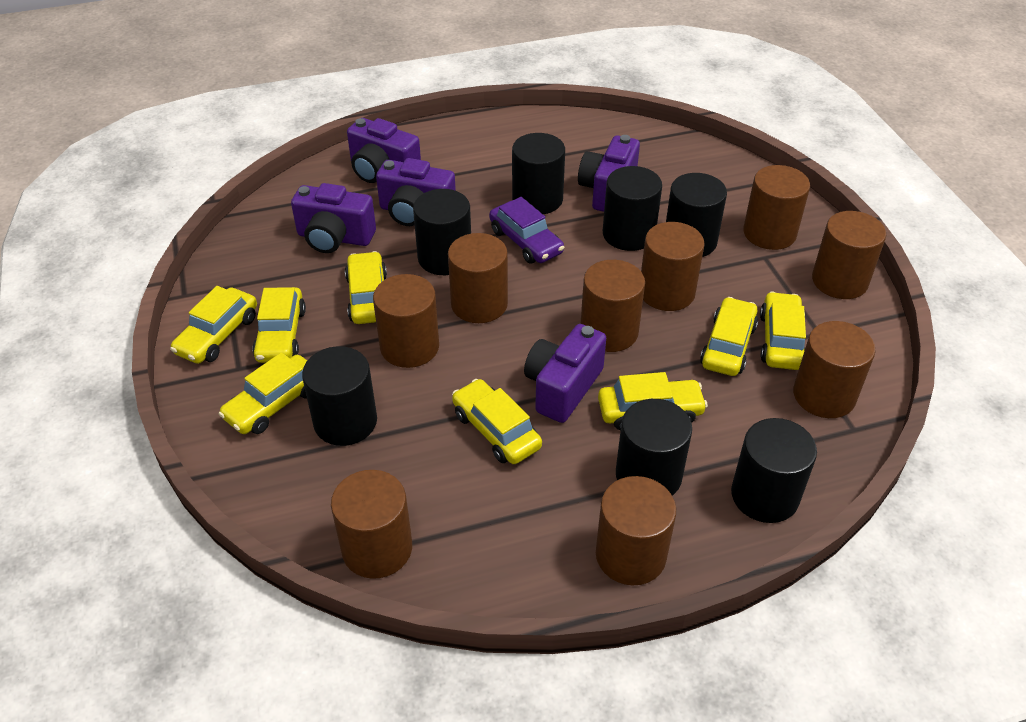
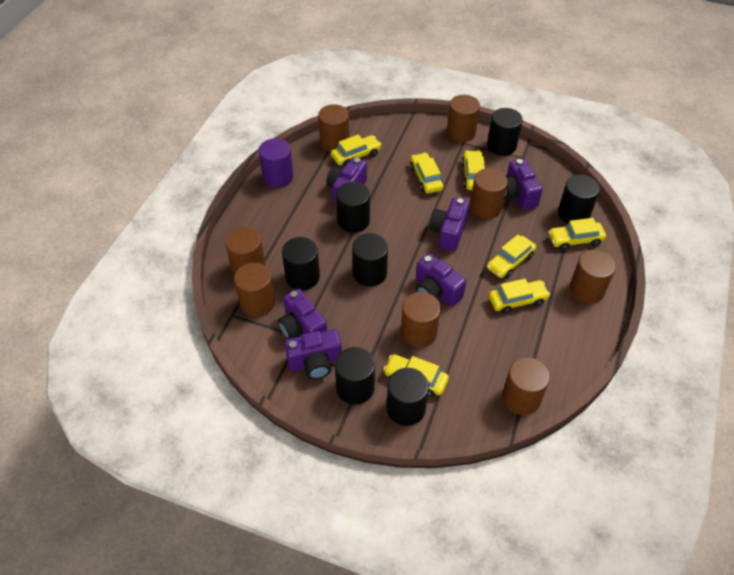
brown cylinder: [331,470,412,579] [373,274,439,368] [448,233,508,323] [581,260,645,352] [596,476,676,585] [641,222,705,311] [743,165,810,250] [793,321,875,418] [812,211,886,299] = 9 -> [225,227,265,275] [234,263,275,317] [318,104,350,152] [401,292,441,347] [447,95,480,142] [470,168,508,219] [502,357,550,415] [570,250,616,303] = 8
purple camera: [291,183,376,253] [347,118,421,183] [376,158,456,226] [524,324,606,423] [578,135,640,212] = 5 -> [278,289,327,339] [284,329,342,379] [326,157,367,204] [416,253,466,307] [429,198,470,251] [504,159,543,210] = 6
purple car: [489,197,564,264] = 1 -> none = 0
purple cylinder: none = 0 -> [258,138,294,188] = 1
yellow car: [170,286,257,364] [219,352,307,434] [252,287,306,363] [345,251,387,324] [452,379,542,464] [598,372,708,430] [700,297,758,376] [760,292,806,370] = 8 -> [331,135,381,167] [383,354,449,397] [410,152,444,193] [461,150,485,190] [487,235,536,278] [489,279,550,314] [548,218,606,250] = 7

